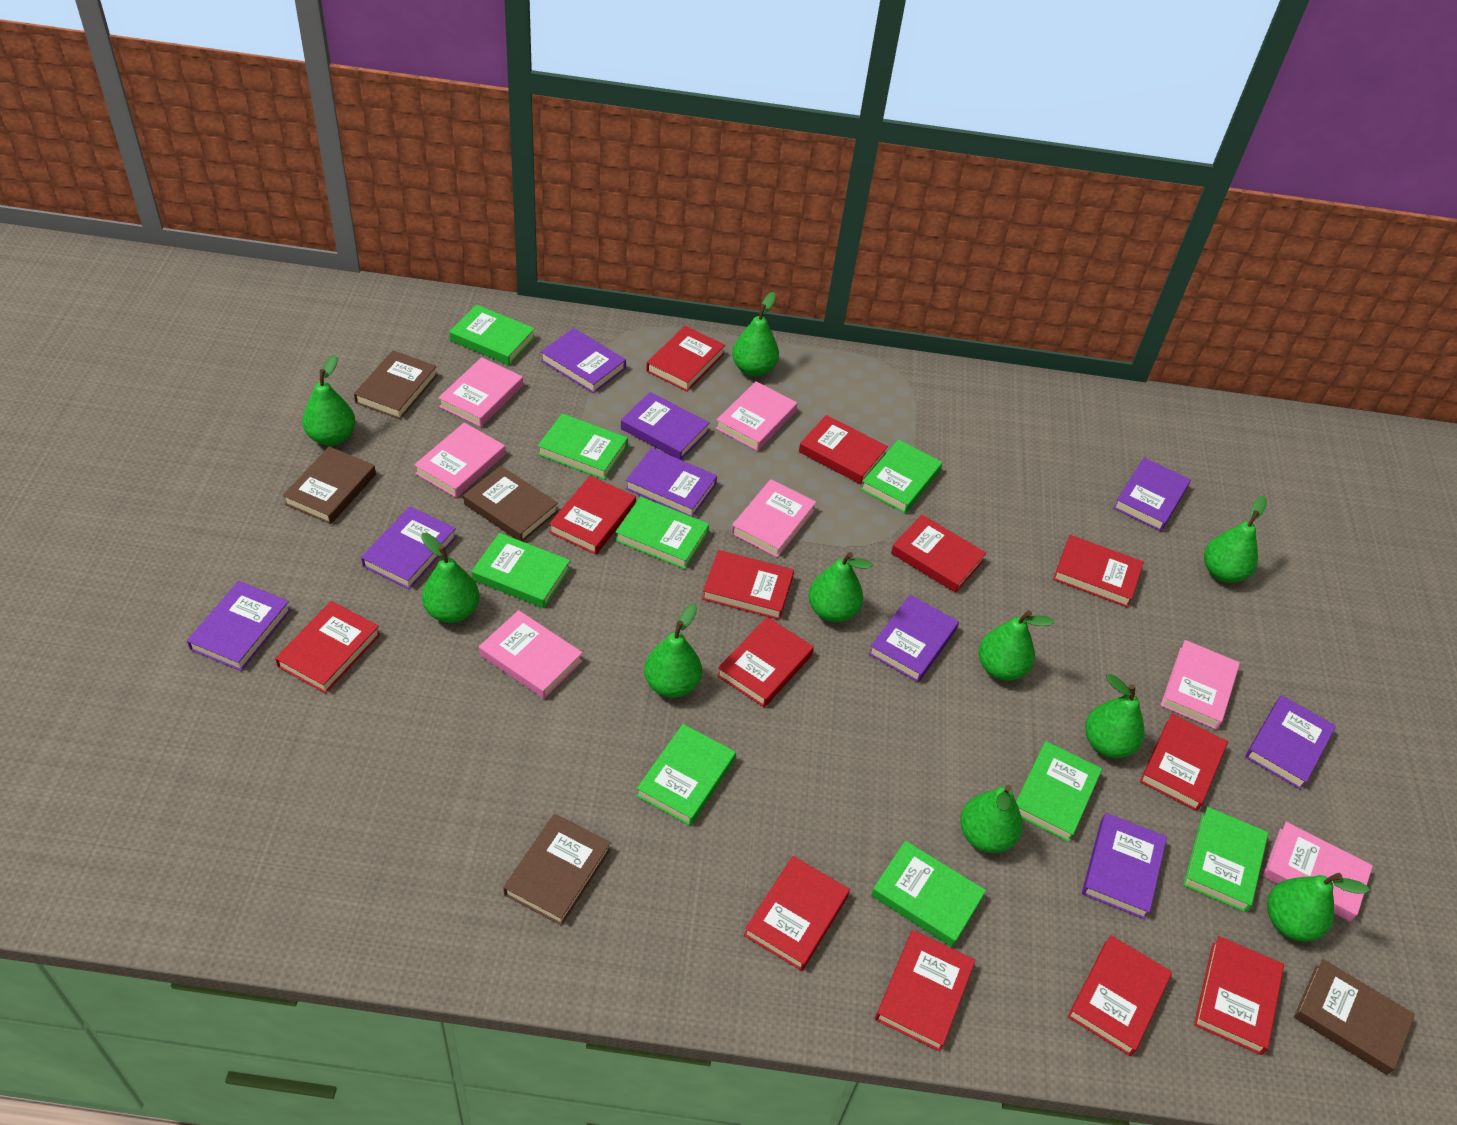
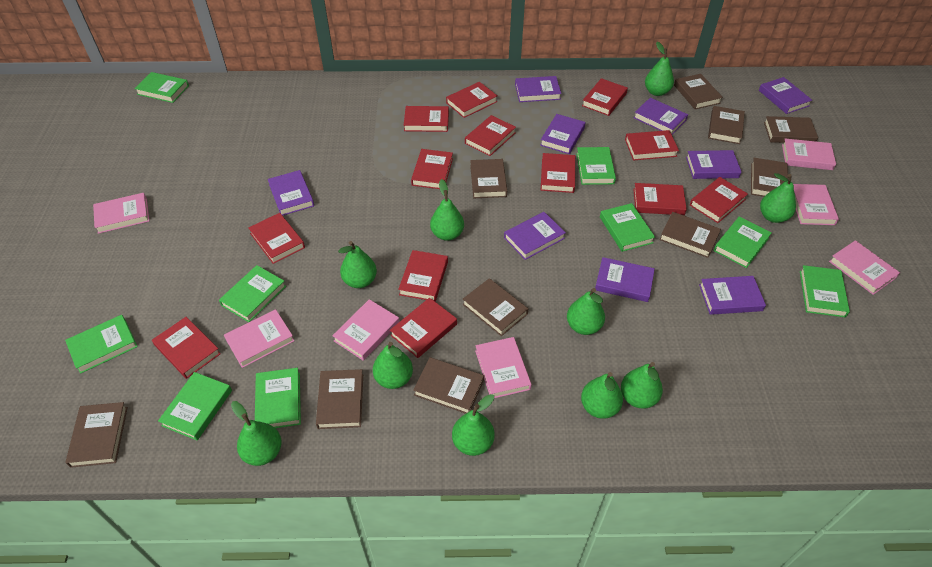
brown book: [282,446,376,524] [354,350,437,419] [463,466,558,542] [503,814,611,926] [1294,959,1415,1075] = 5 -> [65,402,128,468] [316,369,363,429] [413,357,484,414] [463,278,528,336] [470,159,507,198] [659,212,721,258] [674,74,723,109] [708,106,745,144] [751,158,788,197] [764,116,818,143] = 10

